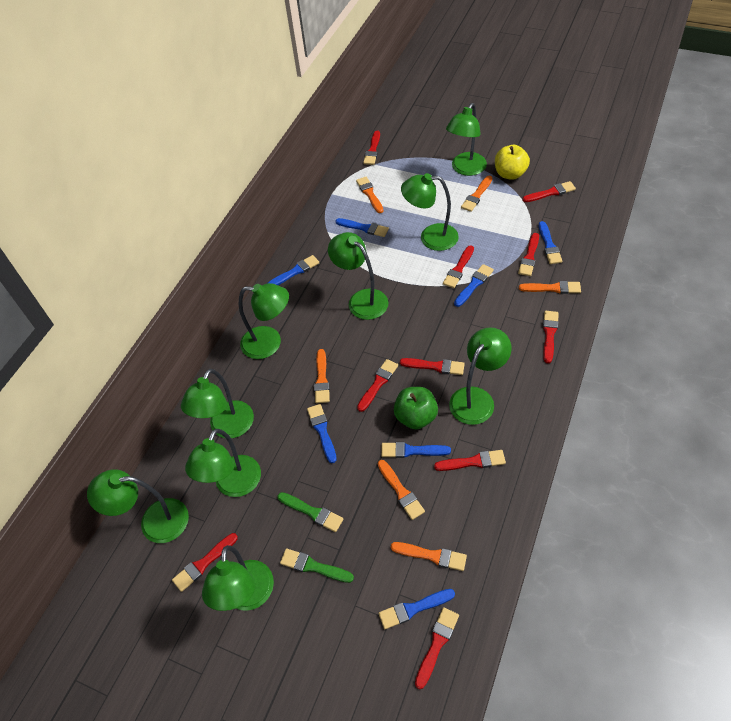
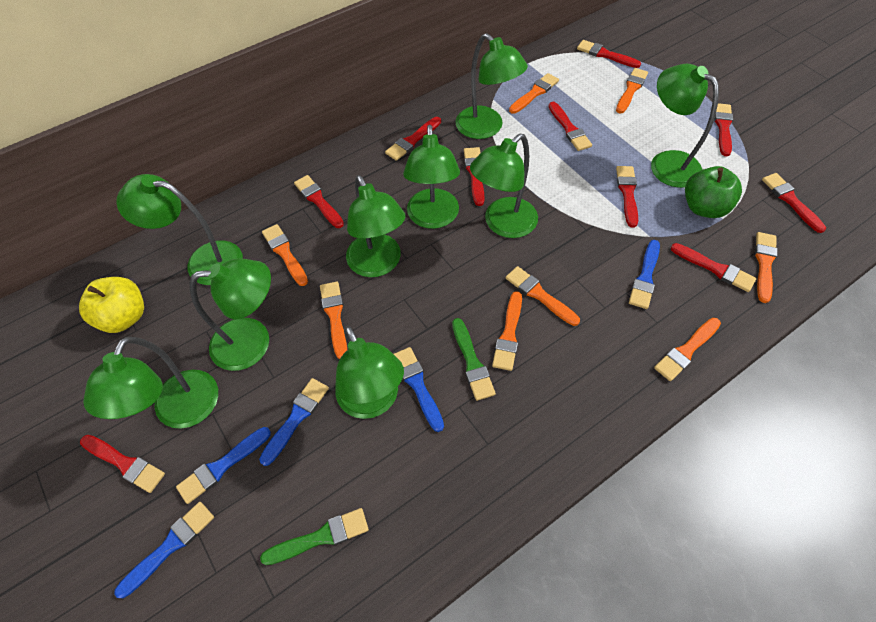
blue brush: [267,255,319,285] [307,404,337,463] [336,218,389,237] [378,589,455,629] [381,442,451,458] [454,264,494,307] [539,221,562,264] = 7 -> [114,502,214,598] [176,427,271,504] [259,378,329,466] [394,347,444,432] [629,240,660,309] = 5
orange brush: [314,349,330,403] [356,177,383,213] [378,460,425,520] [391,542,467,571] [461,175,493,212] [519,281,581,294] = 6 -> [262,224,308,286] [320,282,347,359] [492,291,522,371] [506,266,580,326] [509,73,559,114] [616,68,648,114] [654,318,721,381] [755,232,778,303] = 8

